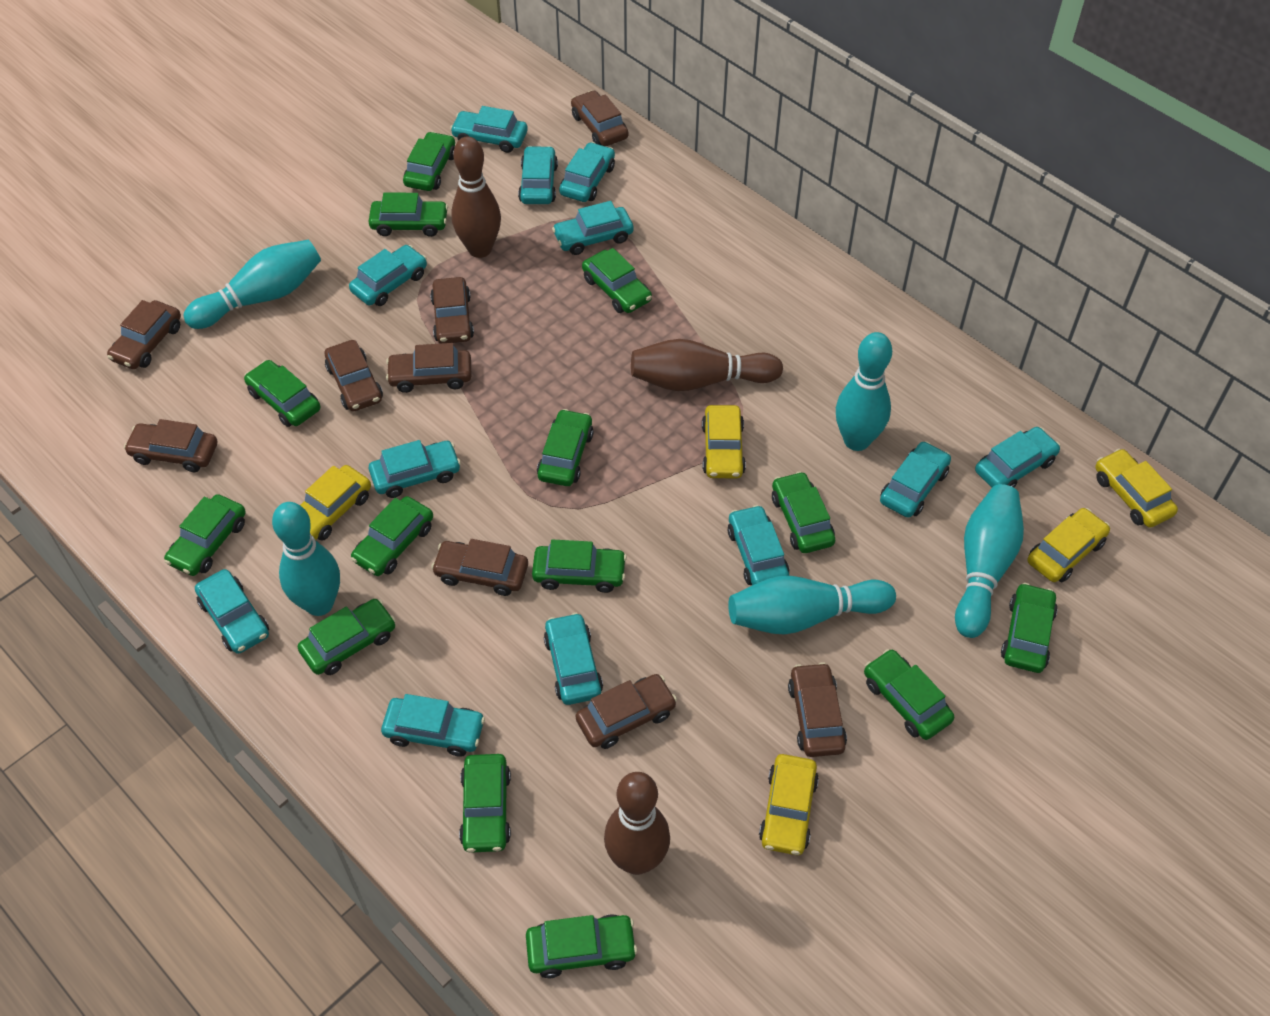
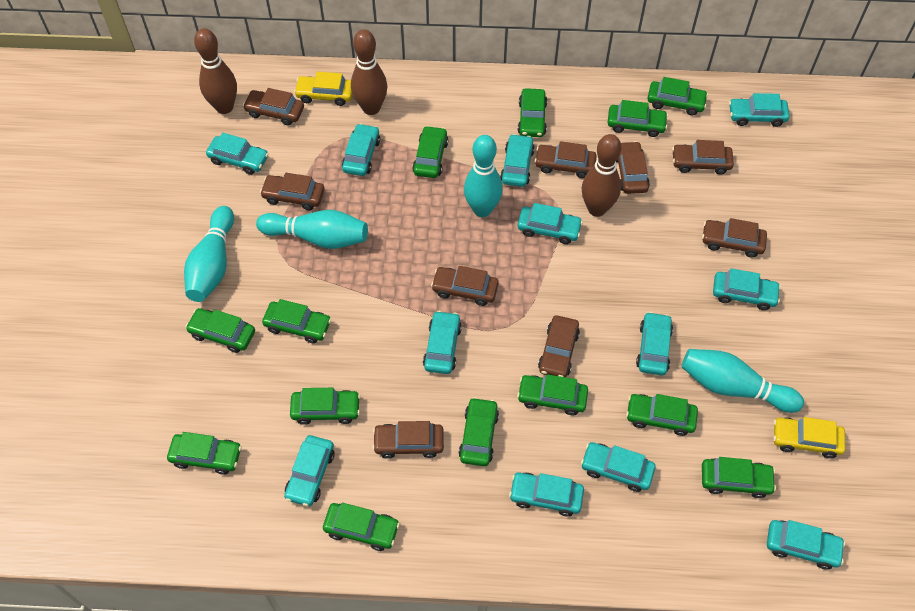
green car: [164,494,246,576] [244,360,320,427] [298,599,396,675] [351,496,433,576] [369,192,448,237] [403,132,455,191] [459,754,511,853] [526,914,637,978] [532,540,627,593] [537,409,594,486] [582,248,652,313] [772,471,835,553] [864,649,954,740] [1001,583,1058,673] = 14 -> [167,432,242,475] [185,308,255,353] [262,299,331,344] [290,388,360,425] [323,503,400,551] [412,126,448,178] [458,397,499,466] [517,374,588,415] [518,88,547,137] [607,100,668,137] [626,394,698,436] [647,77,708,116] [702,457,776,498] = 13
turquoise bowling pin: [184,240,321,329] [272,502,340,616] [728,576,896,635] [836,332,892,451] [955,484,1024,638] = 5 -> [184,206,234,302] [256,210,368,249] [464,135,503,217] [681,349,804,413] = 4
yellow car: [301,465,371,541] [702,405,746,478] [759,754,819,855] [1027,508,1110,582] [1095,449,1178,528] = 5 -> [294,71,352,106] [773,417,845,458] = 2

